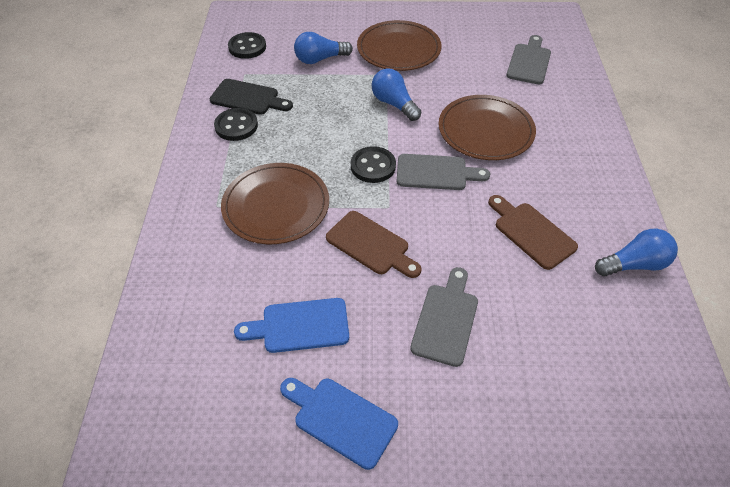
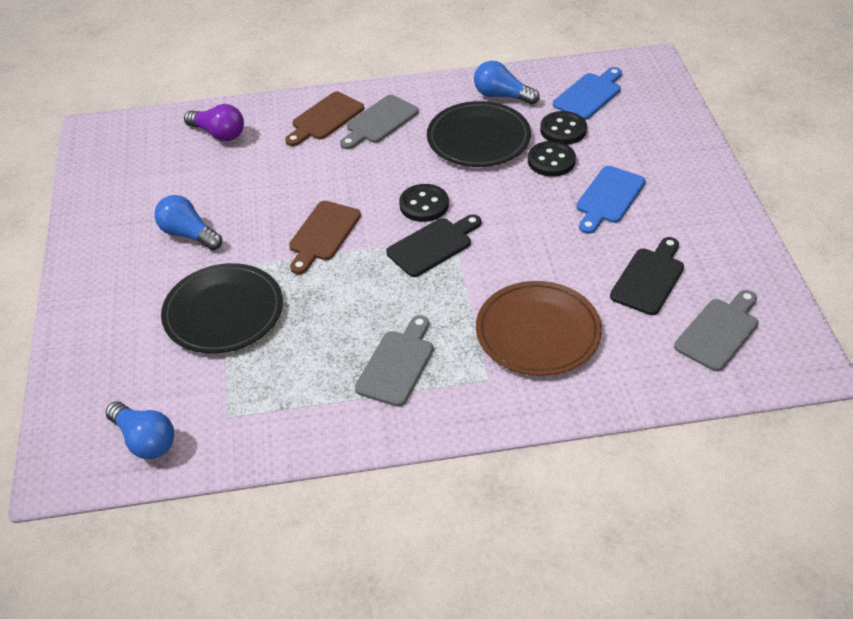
black cutting board: [210,79,293,115] = 1 -> [386,214,481,277] [610,237,684,315] = 2
black plate: none = 0 -> [161,263,283,354] [427,101,531,167] = 2
brown plate: [221,163,329,244] [357,20,442,71] [439,95,536,160] = 3 -> [476,281,602,376] = 1
purple light bulb: none = 0 -> [184,104,244,141] = 1

